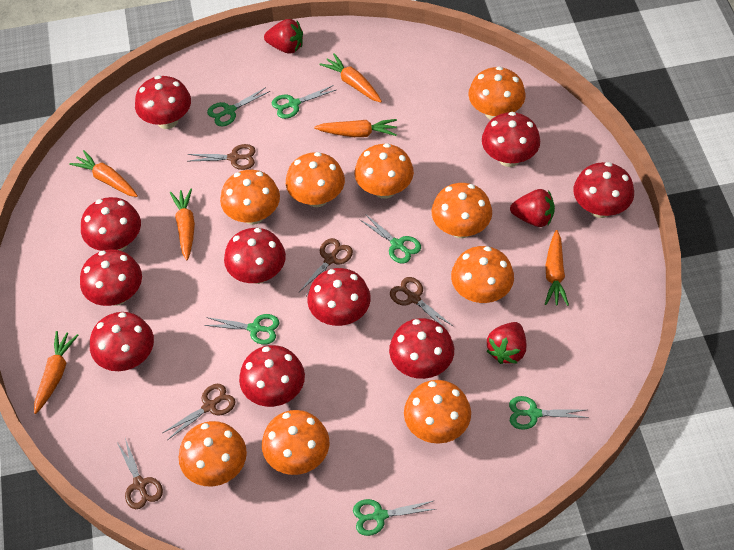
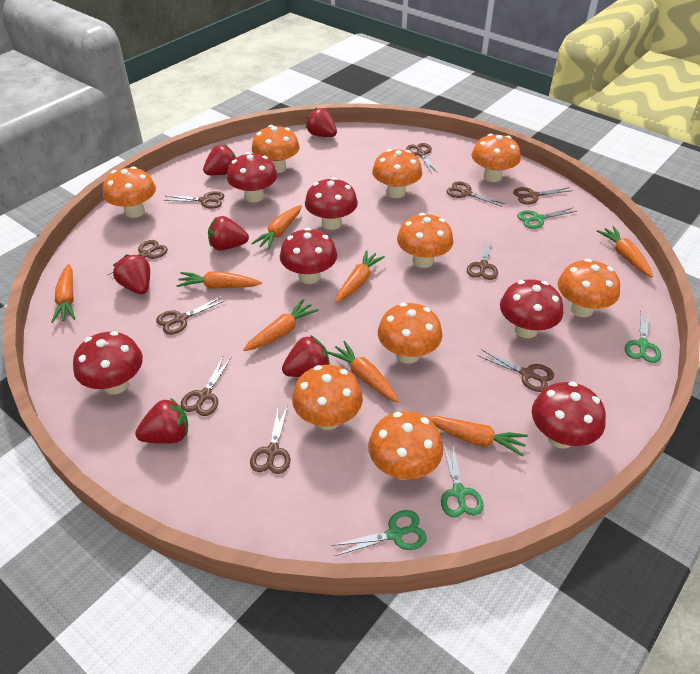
brown scissors: [117,438,163,509] [163,384,235,440] [188,144,256,170] [299,238,353,296] [390,277,453,328] = 5 -> [108,240,168,279] [156,296,226,335] [163,191,224,209] [181,355,232,416] [250,405,290,474] [406,143,438,173] [446,181,505,207] [467,240,498,280] [477,349,554,392] [513,187,573,204] = 10
green scissors: [204,314,279,345] [207,87,270,126] [272,85,336,119] [353,499,436,536] [359,214,421,264] [509,396,589,430] = 6 -> [331,510,427,556] [441,441,484,518] [517,208,577,229] [625,312,661,363] = 4
orange carrot: [34,331,79,414] [69,150,138,197] [170,189,195,260] [314,119,397,137] [319,53,382,102] [545,230,569,306] = 6 -> [51,264,75,323] [176,271,262,289] [243,299,319,351] [251,205,302,250] [327,341,399,403] [335,250,385,303] [426,416,528,457] [597,226,653,277] = 8
red mushroom: [80,249,142,306] [81,197,141,251] [90,312,154,371] [135,75,191,129] [224,228,286,284] [239,345,305,407] [307,268,371,326] [389,318,454,379] [482,112,540,167] [573,162,634,218] = 10 -> [73,331,143,394] [227,152,278,202] [280,228,337,284] [305,177,358,230] [500,279,563,338] [532,382,606,449] = 6
red strawberry: [264,19,303,53] [486,322,526,364] [510,189,555,227] = 3 -> [113,255,150,294] [135,398,188,444] [203,145,236,176] [208,216,249,250] [282,335,330,377] [306,108,337,137] = 6

